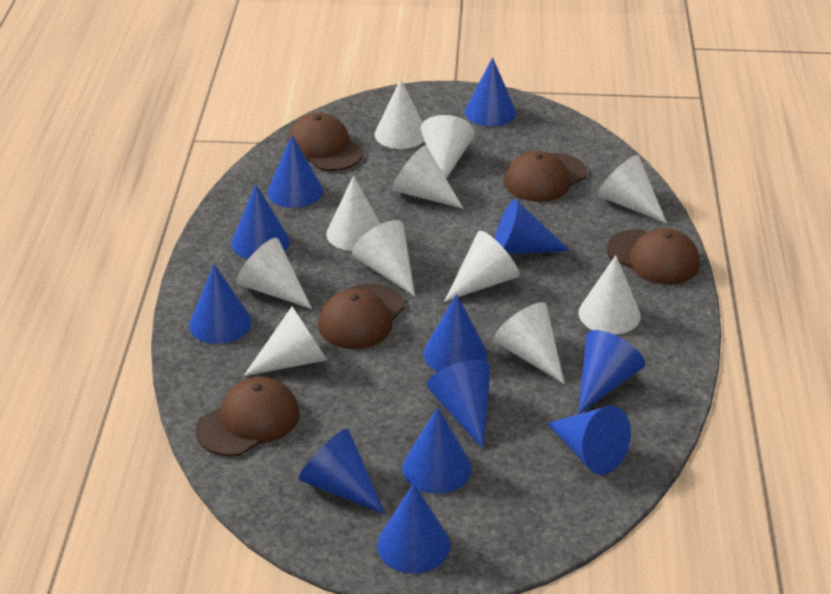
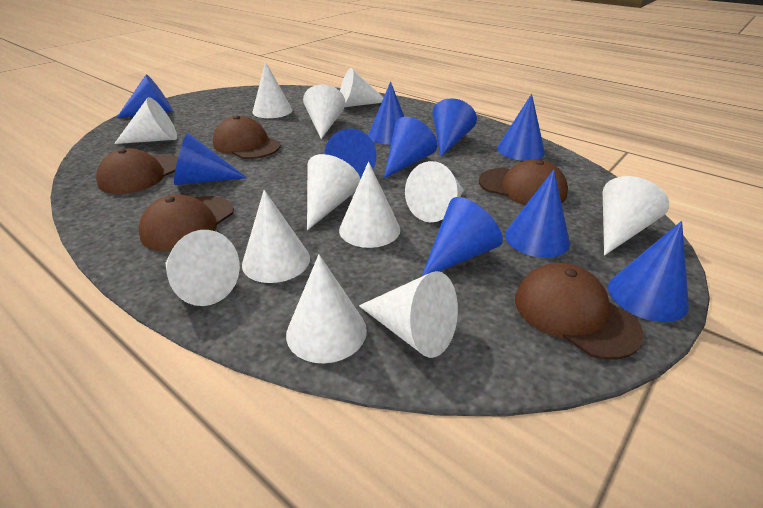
blue cone: [189,264,252,344] [231,184,290,259] [267,135,323,208] [298,428,385,514] [377,483,450,573] [402,407,472,494] [423,294,487,372] [427,360,491,449] [465,58,517,127] [495,199,570,254] [547,406,631,475] [578,330,645,414] = 12 -> [117,75,173,118] [174,133,247,185] [324,128,377,179] [368,82,404,145] [384,117,437,178] [421,197,503,277] [432,98,477,157] [497,94,545,161] [505,170,570,258] [608,221,689,322] = 10
white cone: [236,238,312,309] [244,306,327,376] [326,176,380,251] [352,220,415,296] [375,79,424,149] [392,145,463,209] [420,115,474,179] [444,231,519,302] [493,302,565,384] [578,255,641,335] [598,155,667,223] = 11 -> [114,97,177,144] [165,230,240,306] [242,190,310,283] [252,61,292,118] [286,254,367,363] [303,85,345,139] [307,154,361,230] [339,162,400,248] [340,68,384,107] [359,271,458,358] [405,161,464,222] [603,176,669,256] = 12

